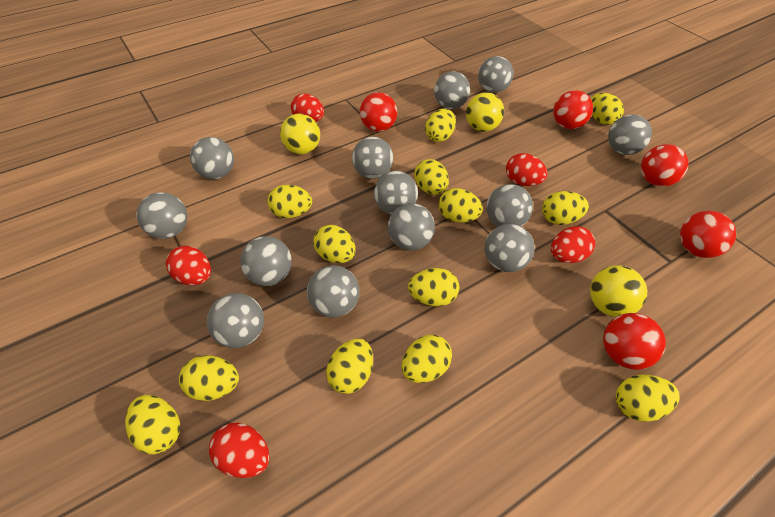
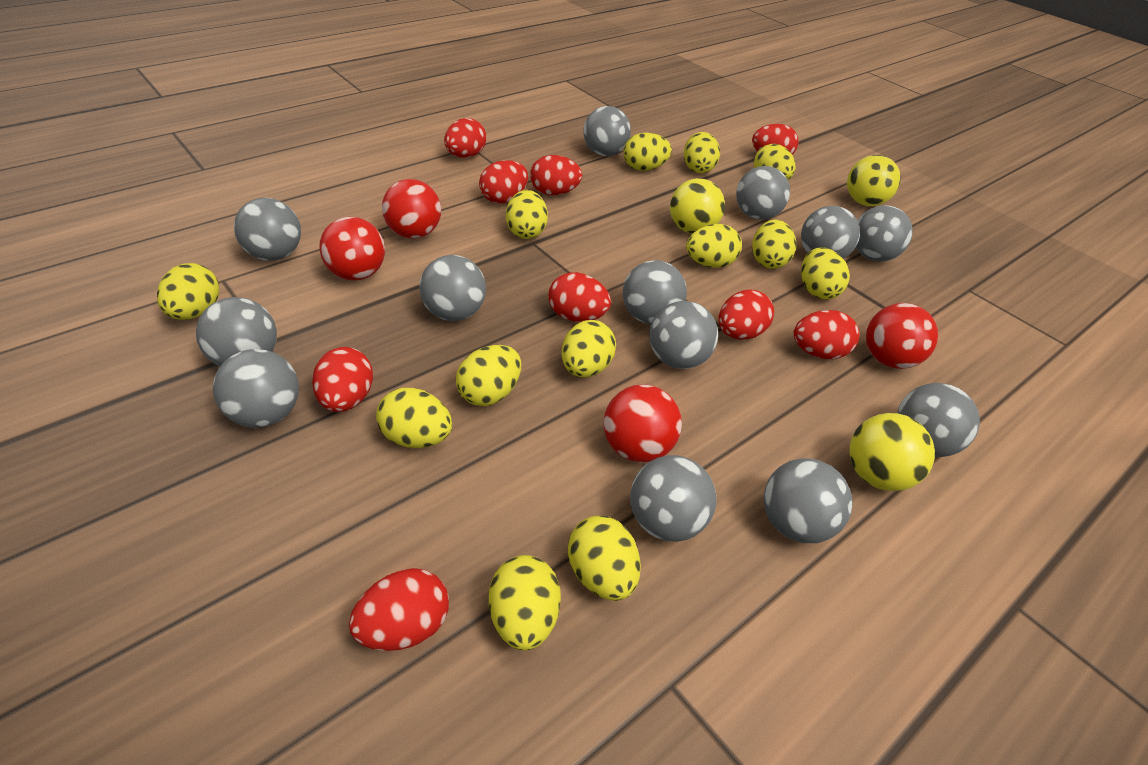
red ball: [360,92,397,132] [553,90,593,129] [603,313,666,370] [641,144,688,187] [680,211,736,258] = 5 -> [320,217,385,281] [382,179,441,239] [604,384,682,463] [866,303,938,369] = 4
red egg: [166,246,211,285] [209,423,269,478] [291,94,324,122] [506,153,548,186] [551,226,595,263] = 5 -> [312,347,373,412] [349,568,449,651] [444,118,487,158] [479,160,528,204] [530,155,582,195] [549,272,611,322] [718,290,774,340] [752,124,798,155] [794,310,859,359] = 9

